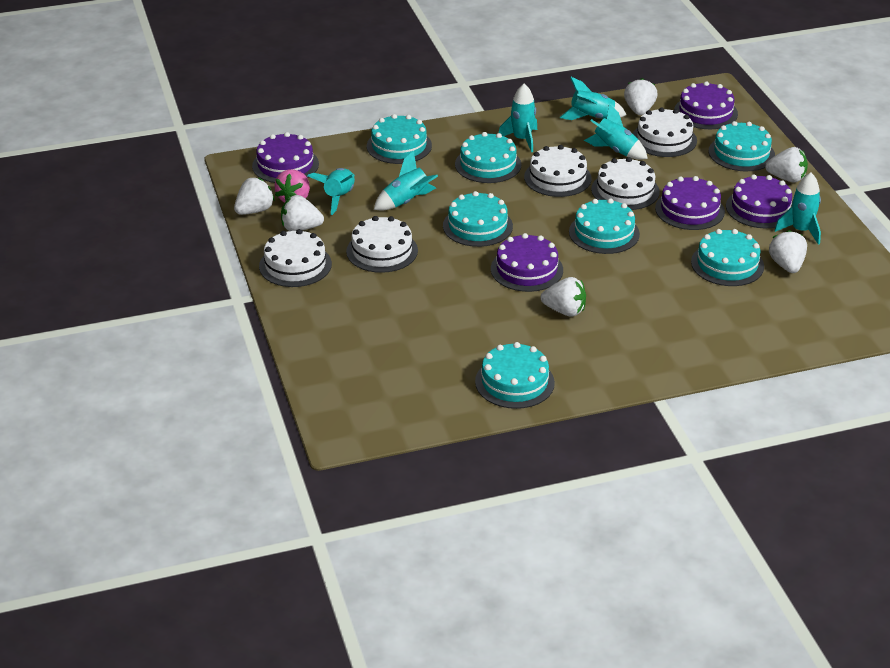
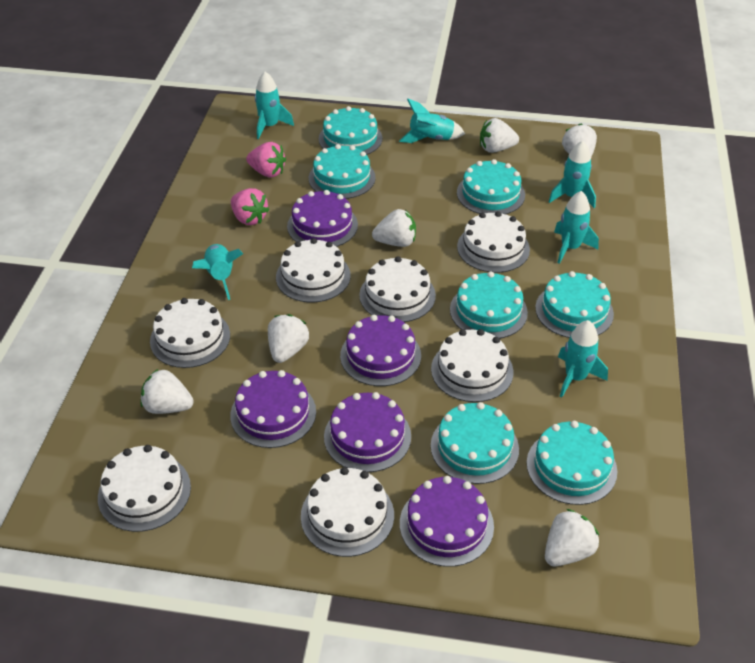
pink strawberry: [274,170,310,203] = 1 -> [231,188,270,225] [246,142,286,178] = 2
white cake: [259,229,332,287] [346,216,418,273] [524,145,592,197] [591,157,660,210] [633,107,697,157] = 5 -> [98,445,191,532] [150,298,230,368] [276,238,351,303] [301,467,394,557] [359,256,436,322] [431,329,514,402] [457,211,530,273] = 7

